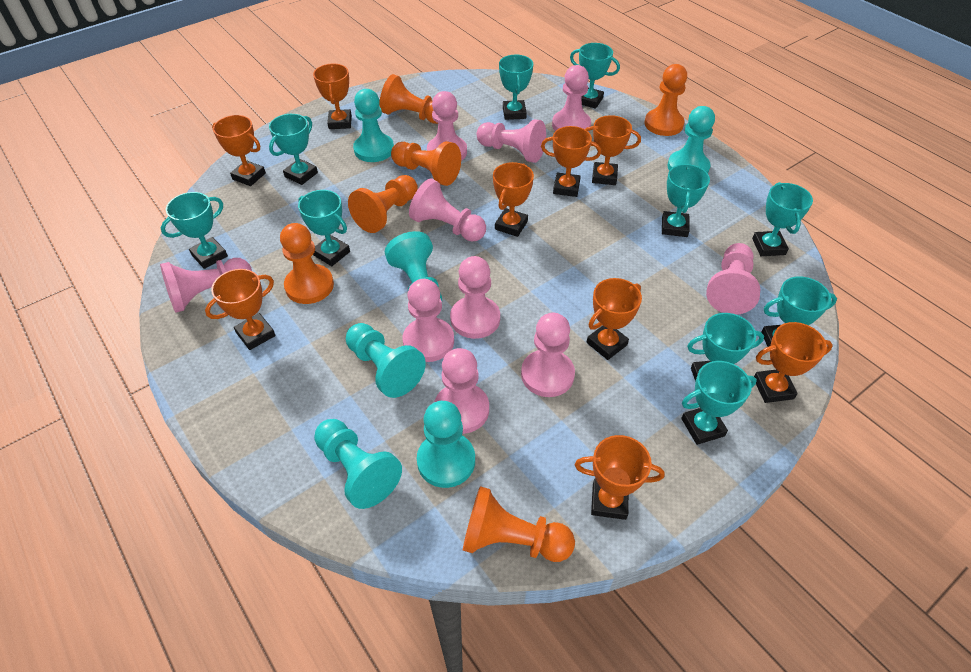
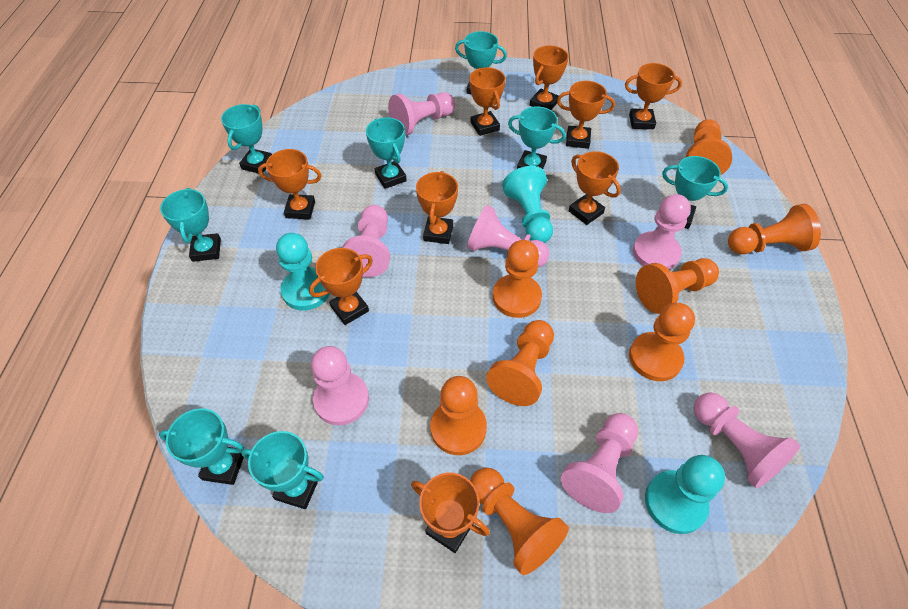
orange pawn: [280,223,334,304] [348,175,418,233] [379,74,438,124] [391,141,461,186] [463,486,575,562] [645,64,687,136] = 6 -> [430,376,487,455] [470,468,569,575] [486,320,554,406] [493,240,542,318] [629,303,695,381] [636,258,719,314] [686,119,732,175] [728,204,821,254] = 8
pink pawn: [160,258,252,313] [403,279,454,362] [409,178,486,242] [427,91,467,161] [434,348,489,434] [450,256,500,339] [477,119,546,163] [521,313,575,397] [552,65,591,131] [706,243,761,315] = 10 -> [311,346,369,425] [342,205,390,277] [388,92,455,136] [467,205,549,267] [561,413,638,513] [633,194,691,270] [694,392,800,488] = 7
turquoise pawn: [314,419,402,509] [346,323,426,398] [353,89,394,162] [385,231,442,301] [417,401,475,488] [667,106,715,173] = 6 -> [276,233,330,310] [502,166,553,243] [645,455,725,534] = 3
turquoise trophy: [161,192,228,269] [269,114,318,185] [298,190,350,266] [499,55,533,120] [570,43,620,109] [662,164,710,237] [681,361,757,445] [687,313,764,381] [752,182,813,256] [761,276,837,347] = 10 -> [159,408,244,485] [160,188,221,262] [221,104,272,173] [241,431,324,509] [366,117,407,189] [455,31,507,95] [508,106,566,169] [662,156,728,229] = 8

